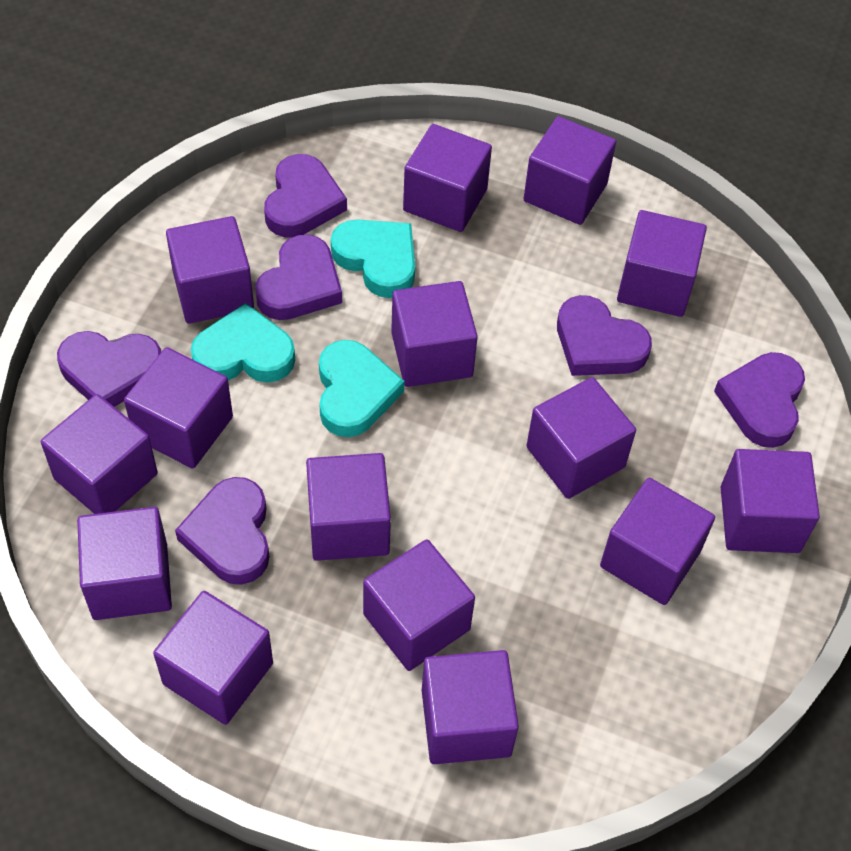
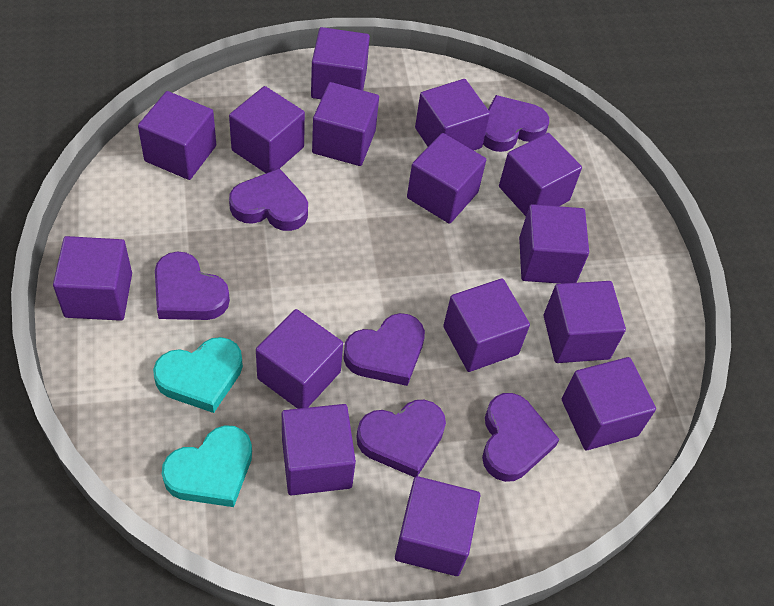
turquoise heart: [191,303,295,382] [319,340,405,437] [331,220,415,298] = 3 -> [153,337,243,413] [162,425,252,507] = 2

